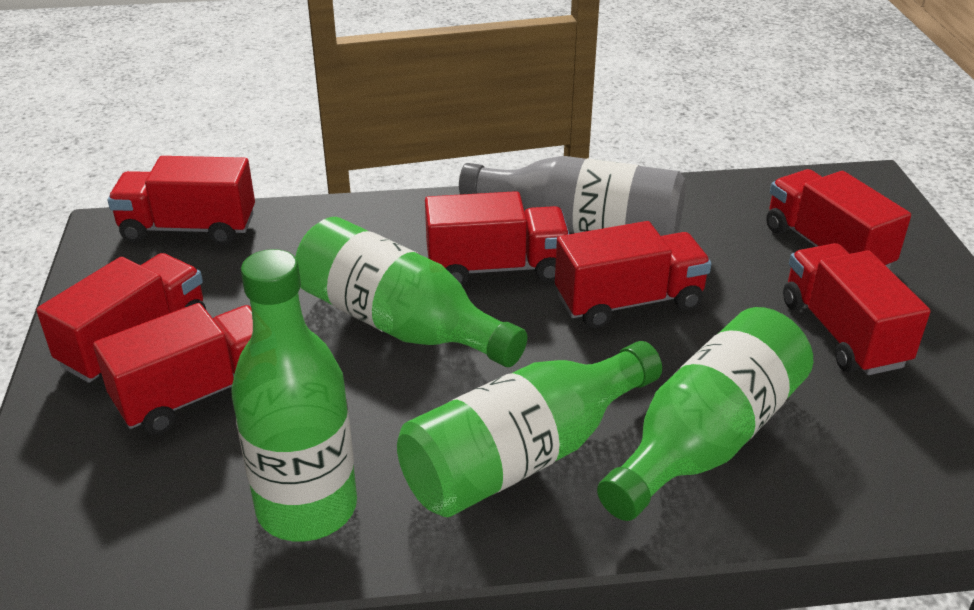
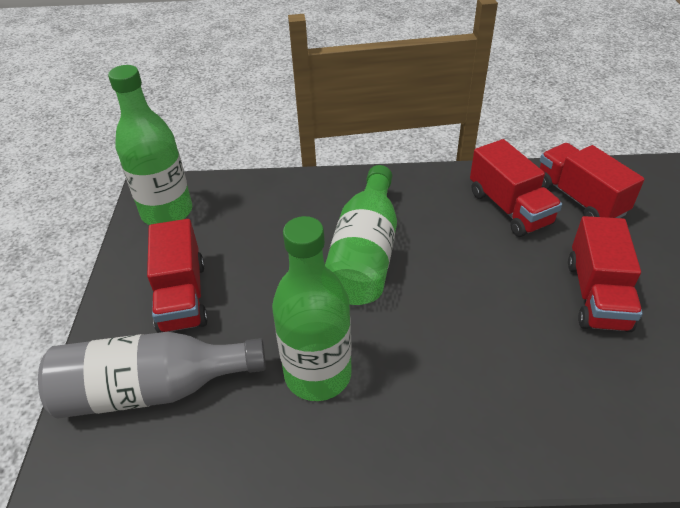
green bottle: [231,249,357,542] [295,217,528,367] [397,341,662,517] [597,307,813,521] = 4 -> [108,65,192,225] [272,216,352,401] [325,165,397,305] = 3
red truck: [36,253,206,383] [93,303,253,435] [108,156,255,245] [425,191,569,286] [555,221,712,328] [766,169,911,269] [783,243,930,375] = 7 -> [147,219,208,333] [470,139,562,237] [540,143,644,218] [568,216,642,332] = 4

